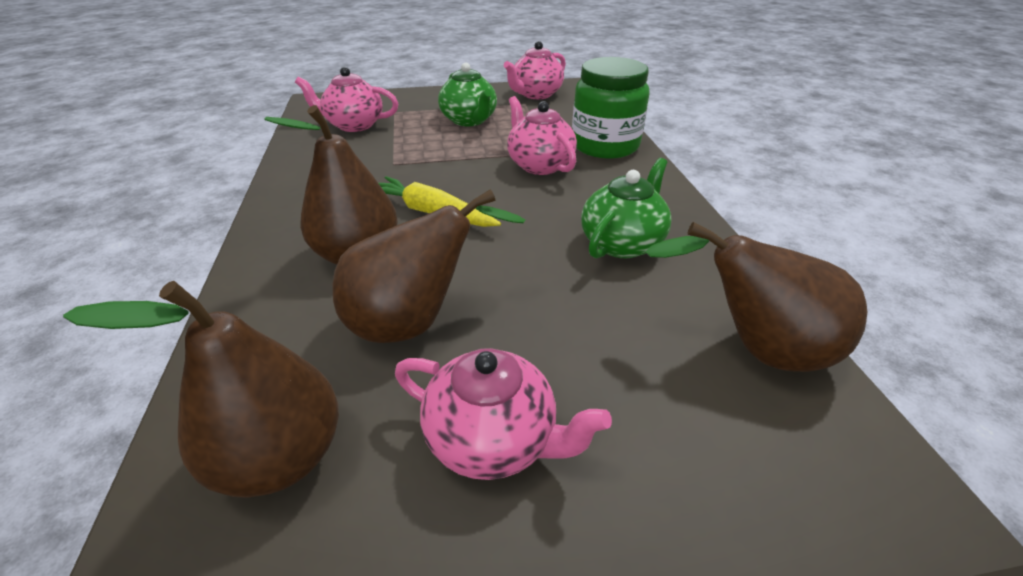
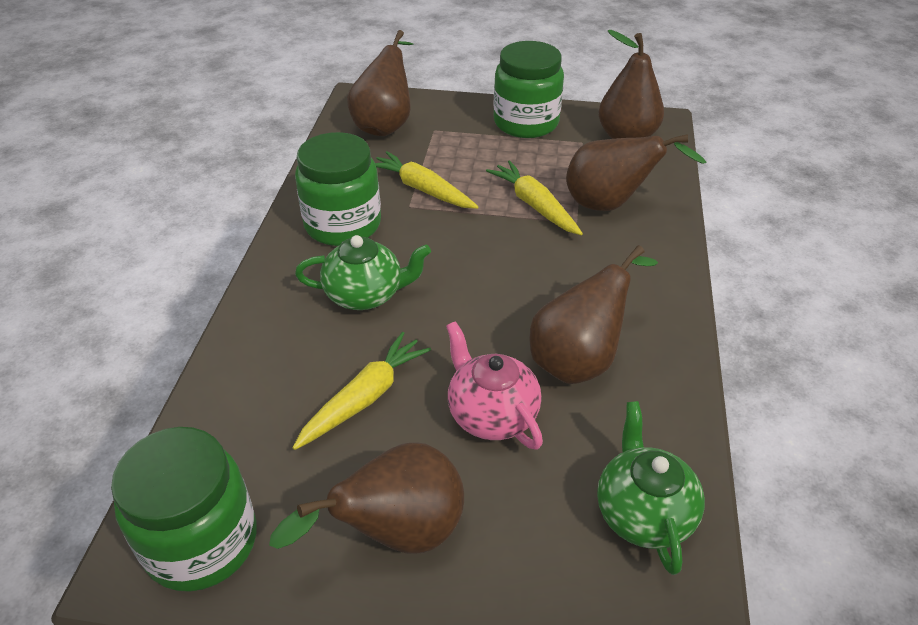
brown pear: [63,281,339,498] [264,105,398,265] [333,190,525,343] [645,222,867,372] = 4 -> [269,442,464,554] [347,30,413,136] [529,245,658,384] [566,134,706,211] [598,30,664,139] = 5
green jar: [572,57,650,159] = 1 -> [111,427,257,592] [295,132,381,246] [493,41,564,138] = 3
pink teapot: [295,67,399,132] [395,348,612,480] [504,41,566,99] [507,96,577,175] = 4 -> [446,321,543,450] = 1
yellow carrot: [379,176,501,227] = 1 -> [293,332,431,450] [375,151,479,209] [486,161,583,235] = 3

